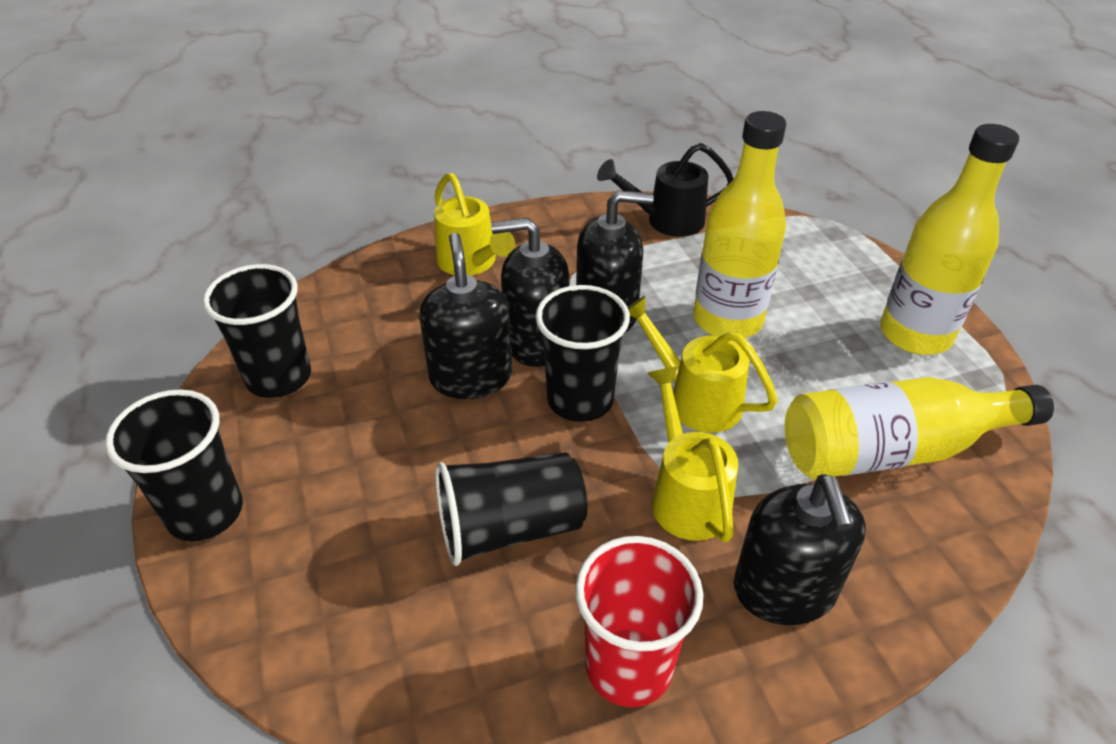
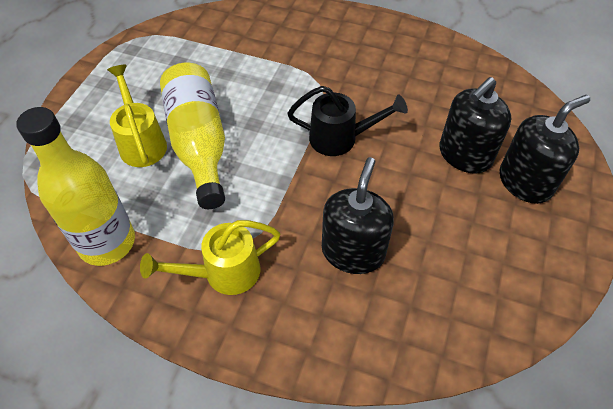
black cup: [105,389,243,541] [203,264,311,398] [435,452,587,566] [535,285,630,422] = 4 -> none = 0
black soap dispenser: [419,232,512,399] [491,218,569,367] [576,190,654,333] [733,474,866,625] = 4 -> [322,157,394,274] [439,77,511,174] [500,95,590,204] = 3
red cup: [575,536,703,707] = 1 -> none = 0
yellow bottle: [693,111,786,338] [785,377,1054,479] [880,124,1019,355] = 3 -> [17,107,135,266] [160,63,225,209] = 2
yellow watering can: [434,173,515,276] [628,296,778,433] [647,366,738,543] = 3 -> [107,65,167,167] [140,220,280,295] = 2

